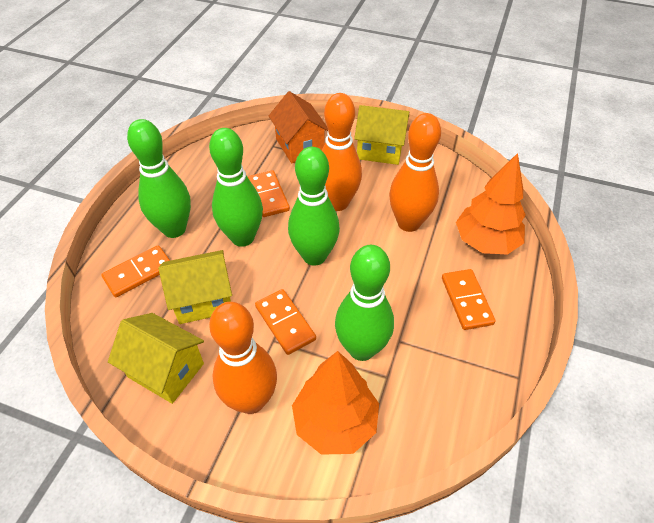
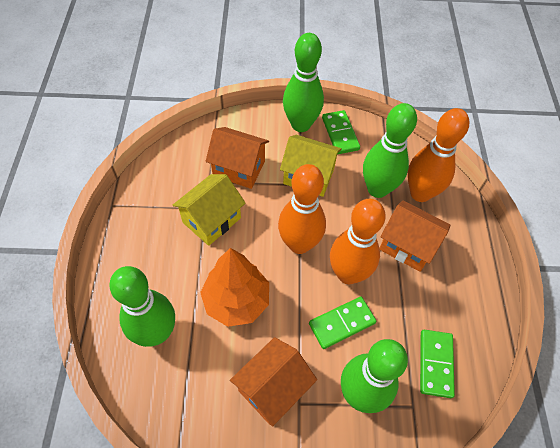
green domino: none = 0 -> [309,297,377,349] [322,110,360,154] [420,330,455,398] = 3
orange domino: [101,246,170,297] [248,170,290,217] [255,289,316,355] [442,269,496,330] = 4 -> none = 0
orange house: [269,91,328,163] = 1 -> [206,127,269,189] [230,337,317,427] [379,200,451,272] = 3
orange tree: [292,351,379,455] [456,153,525,255] = 2 -> [200,248,269,327] = 1
yellow house: [108,313,204,404] [158,250,232,324] [354,105,409,165] = 3 -> [173,174,246,246] [280,135,342,197] = 2

